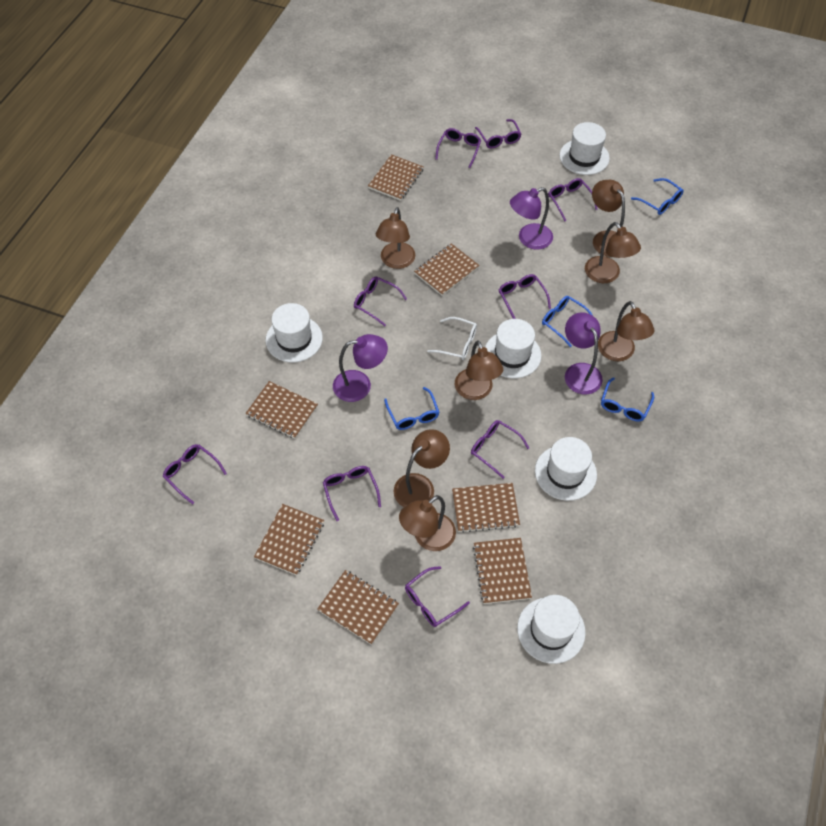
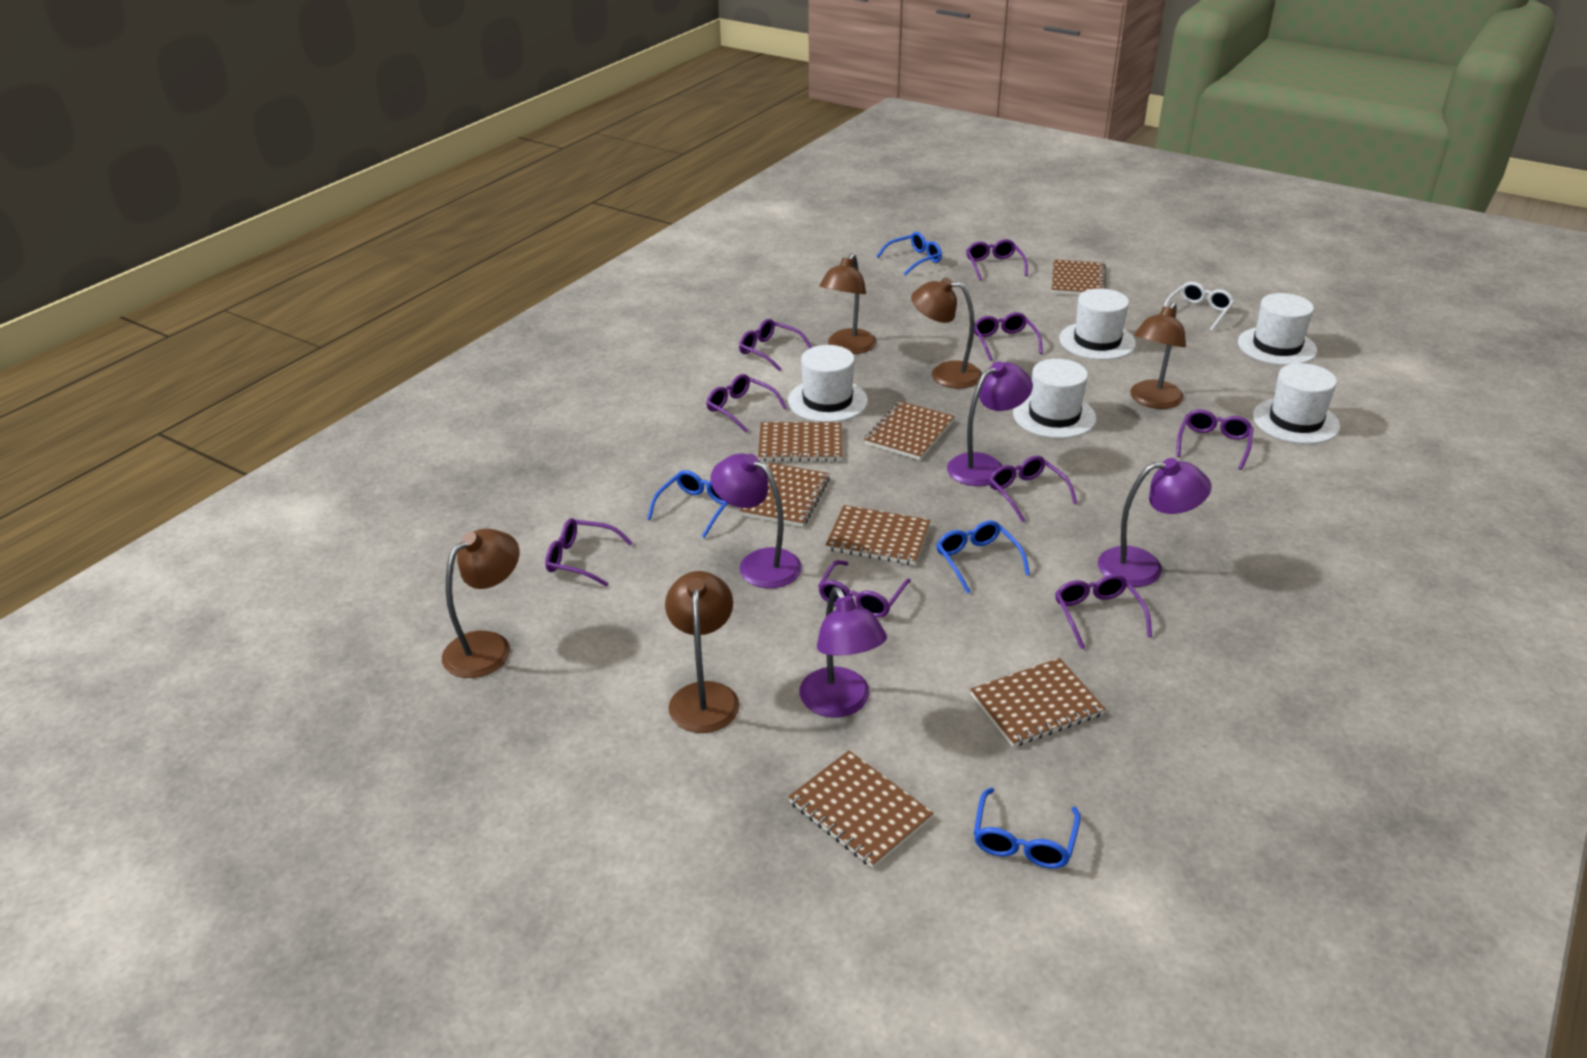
brown lamp: [376,207,415,269] [393,429,450,507] [399,495,456,551] [455,340,503,400] [585,222,641,283] [592,180,625,257] [598,301,654,361] = 7 -> [442,529,520,678] [665,571,740,733] [819,253,876,354] [911,278,982,389] [1130,302,1186,409] = 5
purple lamp: [333,334,388,402] [510,187,553,250] [565,312,603,394] = 3 -> [710,453,802,588] [800,587,887,717] [947,361,1033,486] [1098,458,1212,587] = 4

